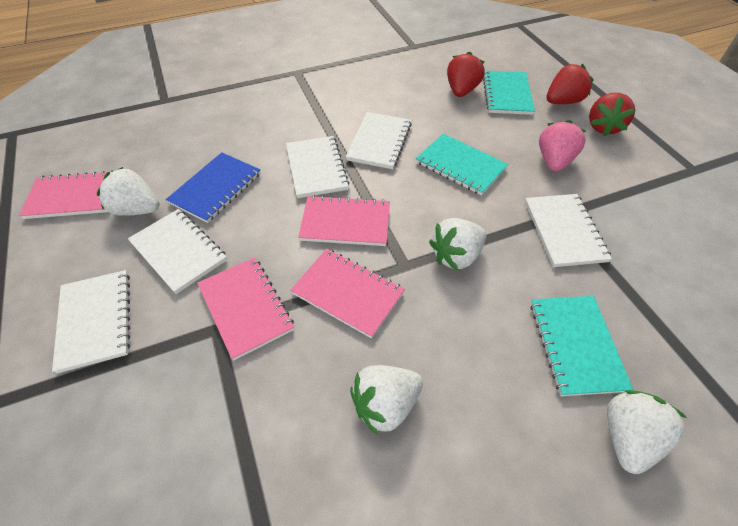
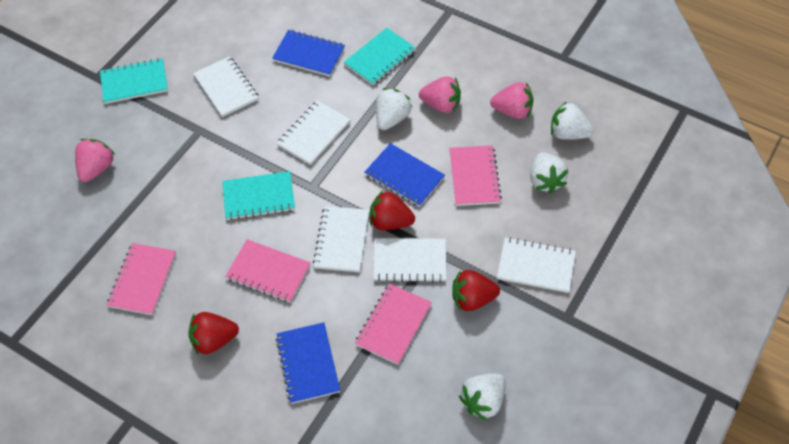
blue notebook: [166,152,261,223] = 1 -> [272,30,345,76] [276,322,340,404] [364,143,445,207] = 3
pink strawberry: [539,120,586,171] = 1 -> [75,139,115,182] [419,76,461,113] [490,82,533,119] = 3

